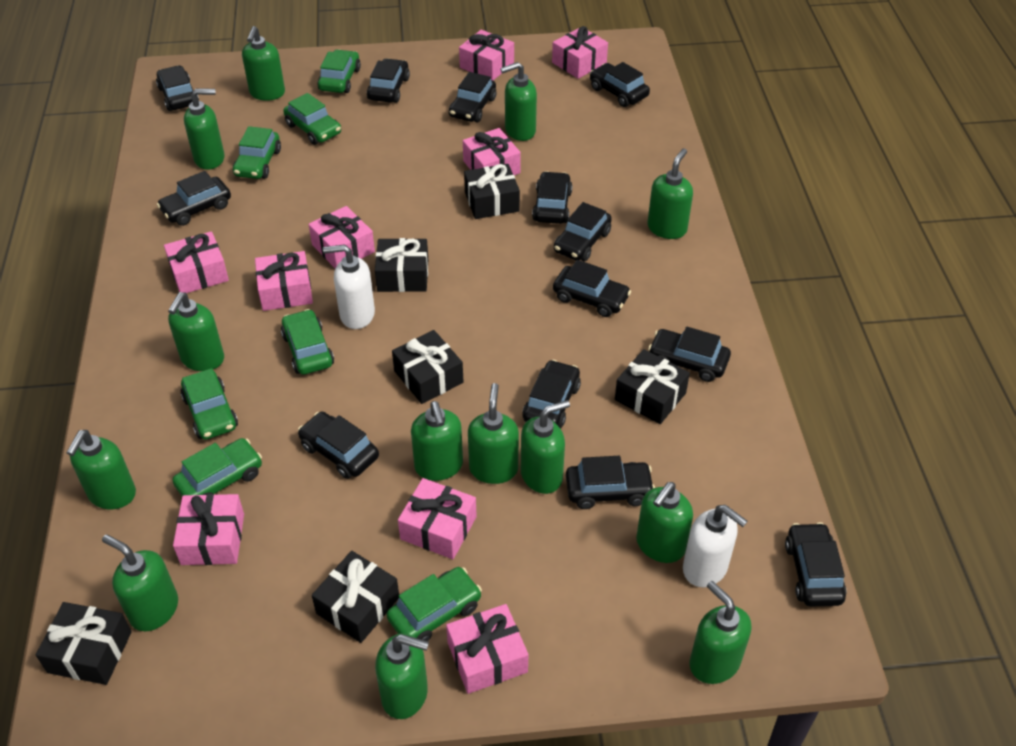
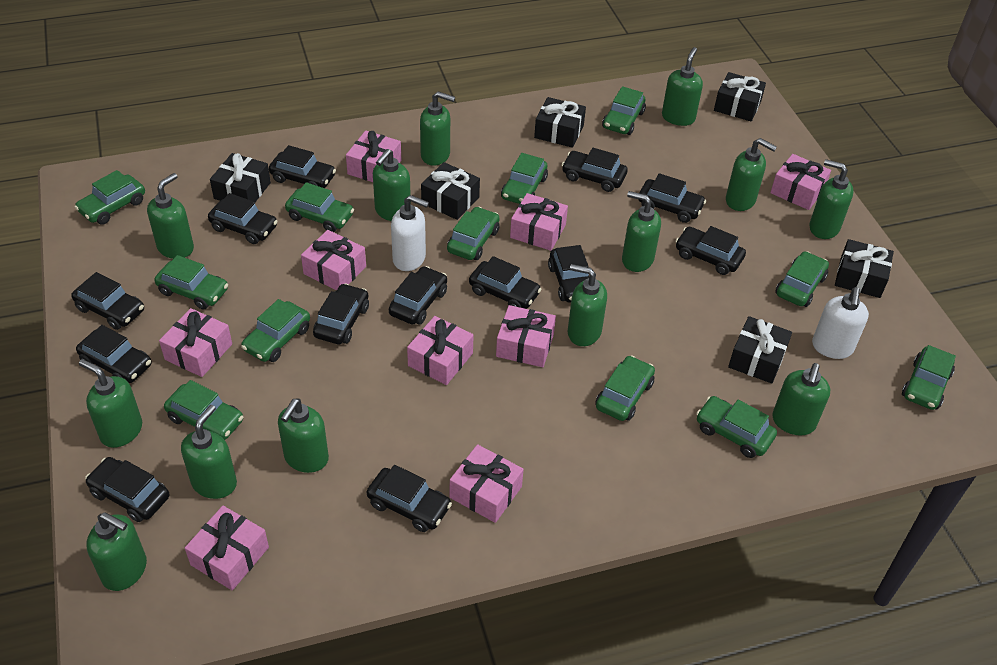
green car: [173,438,262,496] [180,368,238,440] [233,126,281,179] [281,309,334,375] [283,93,341,145] [317,49,361,93] [387,567,482,641] = 7 -> [75,170,145,224] [154,255,228,310] [164,380,243,440] [241,299,310,362] [285,182,354,232] [447,207,500,260] [501,153,548,204] [595,355,655,421] [602,86,646,135] [696,396,777,458] [775,251,829,307] [902,345,956,410] = 12

